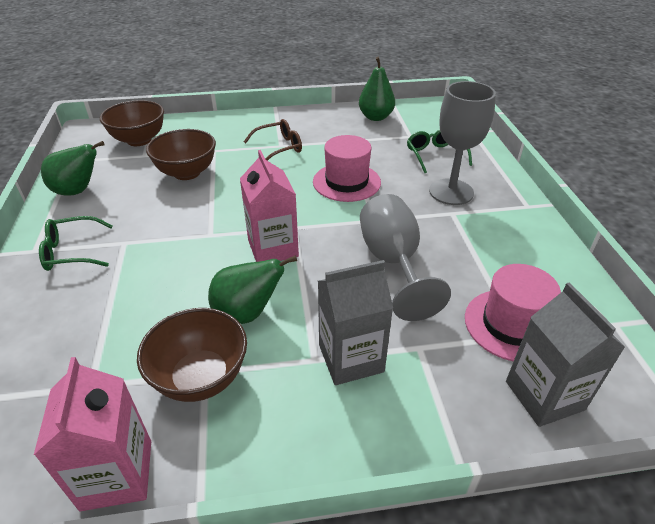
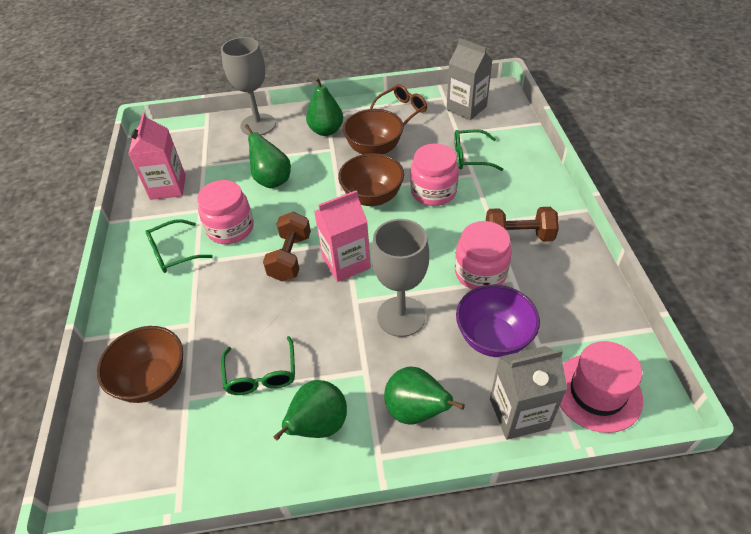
brown dumbbell: none = 0 -> [263,212,311,281] [486,207,559,242] = 2
green glasses: [39,216,113,271] [407,129,472,173] = 2 -> [145,219,213,273] [221,336,295,395] [454,129,504,171] = 3
green pear: [41,141,105,196] [208,255,297,324] [359,57,395,121] = 3 -> [245,124,291,188] [274,380,347,441] [306,77,343,136] [384,366,465,425] = 4
pink hat: [313,135,381,202] [465,264,561,361] = 2 -> [560,341,643,433] = 1
pink jar: none = 0 -> [197,180,254,244] [410,144,459,206] [455,221,512,290] = 3
purple bowl: none = 0 -> [456,285,540,357] = 1

